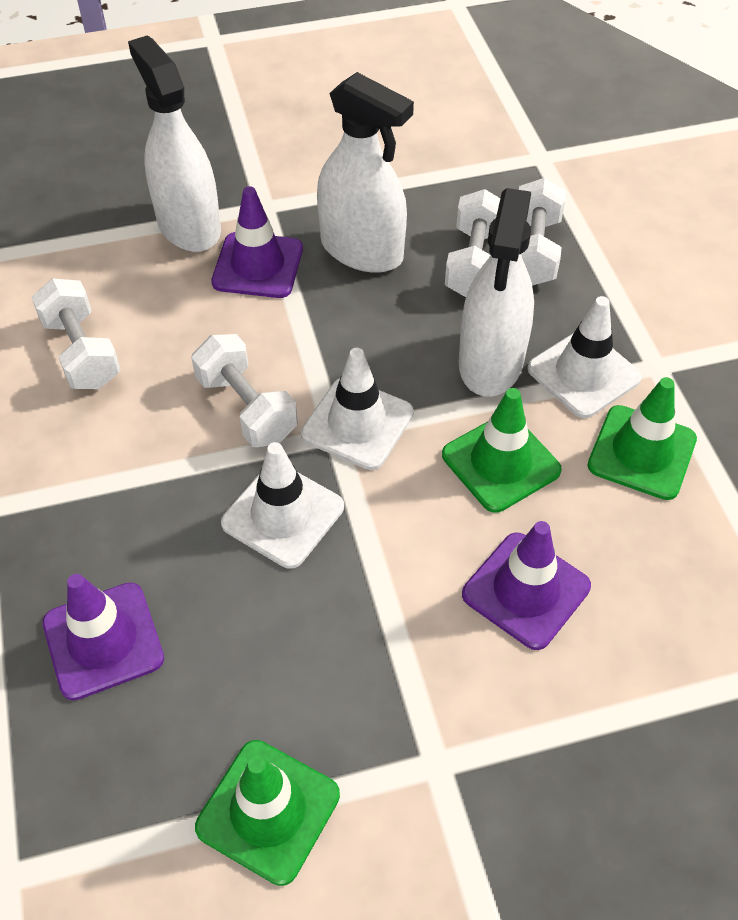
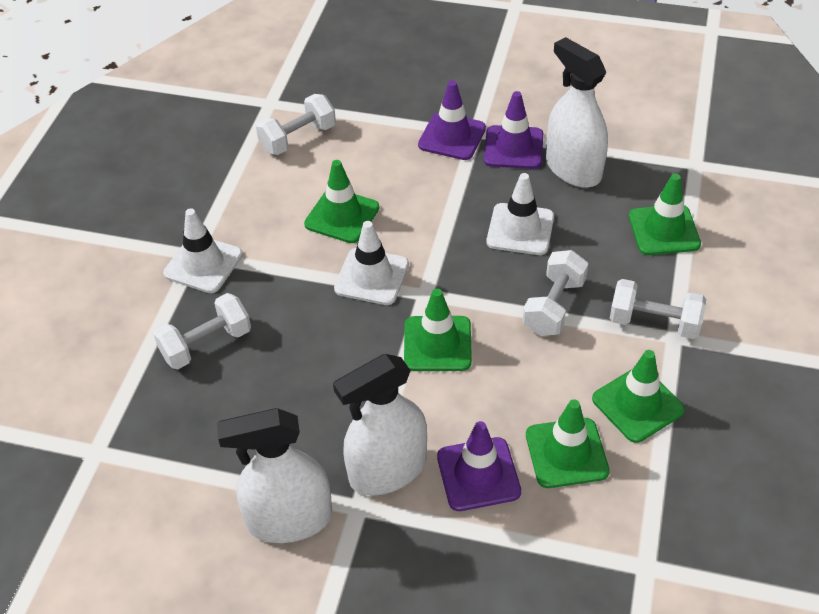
green traffic cone: [195,740,340,886] [442,388,562,513] [588,377,697,500] = 3 -> [304,160,379,243] [404,289,472,371] [526,399,610,488] [592,350,685,443] [629,174,701,255] = 5

